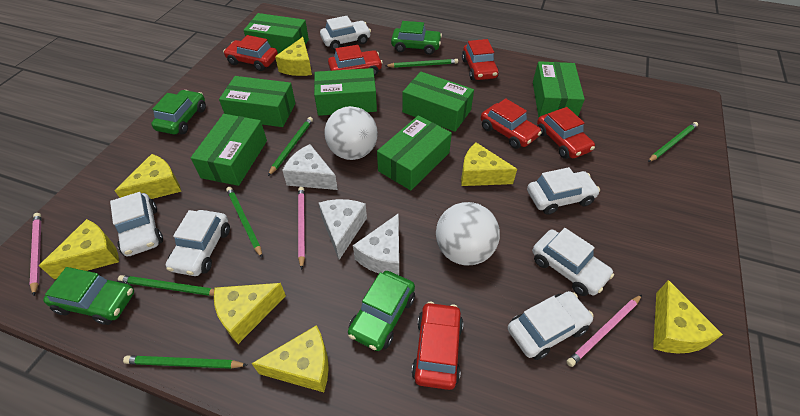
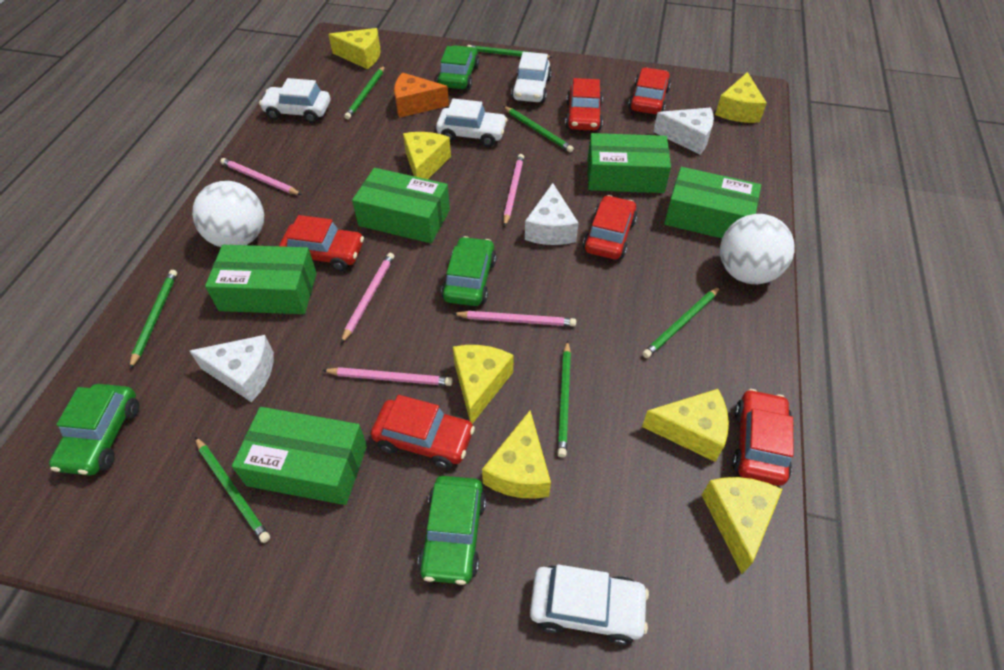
green box: [191,114,267,186] [219,76,295,127] [244,13,309,54] [314,68,377,116] [377,116,452,190] [402,72,474,132] [533,61,585,118] = 7 -> [205,245,317,314] [232,407,367,505] [352,168,450,243] [588,133,671,193] [664,167,761,238] = 5
green pencil: [118,275,214,296] [123,356,247,369] [226,187,262,257] [268,117,313,176] [385,59,458,68] [648,122,698,162] = 6 -> [130,270,177,369] [195,437,270,543] [344,66,385,120] [467,45,553,58] [503,106,574,152] [557,340,571,457] [642,287,720,358] = 7
orange cheese: none = 0 -> [394,72,449,118] = 1
pink pencil: [30,213,41,296] [298,187,305,270] [566,295,642,367] = 3 -> [220,158,302,195] [322,367,453,386] [341,253,394,344] [452,311,576,326] [503,154,524,227] = 5
white car: [110,192,163,257] [166,210,230,276] [320,16,371,50] [508,291,594,360] [527,167,600,215] [532,228,614,296] = 6 -> [259,78,330,123] [436,99,507,147] [511,52,552,103] [530,565,649,645] = 4

